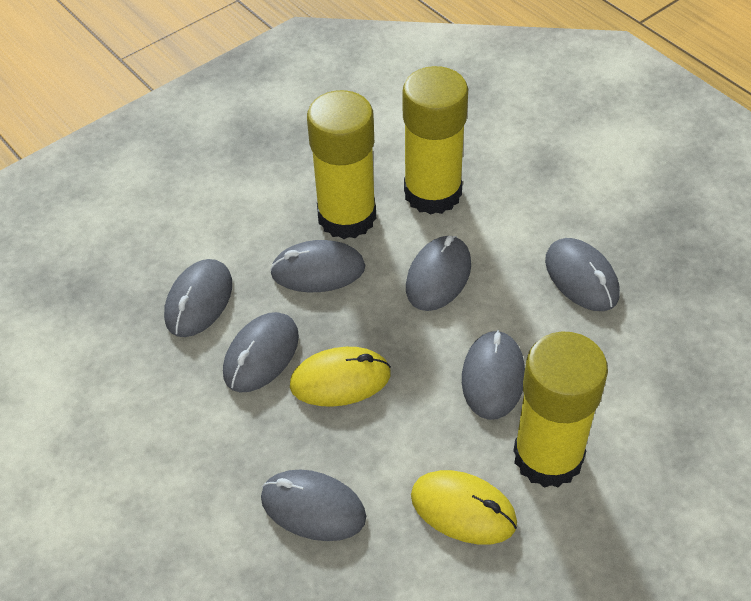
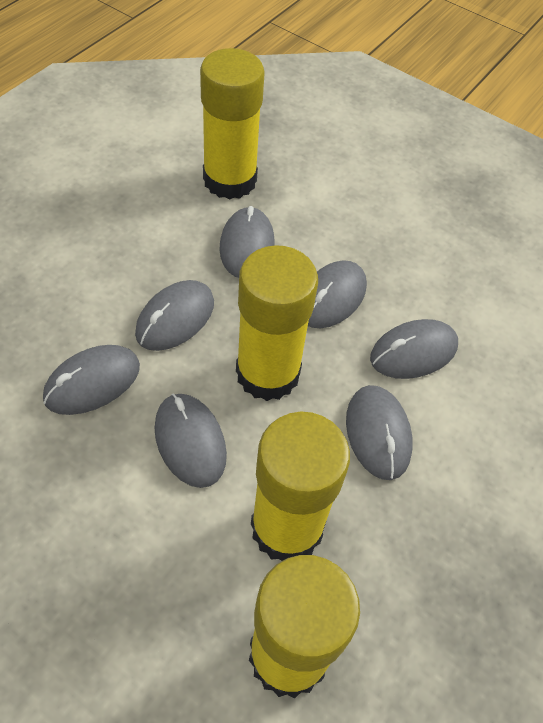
yellow glue stick: [307,90,376,239] [402,66,468,215] [513,331,608,488] = 3 -> [200,48,265,200] [236,245,318,401] [249,555,360,698] [251,412,350,561] = 4
yellow mouse: [290,347,391,407] [411,470,517,544] = 2 -> none = 0

